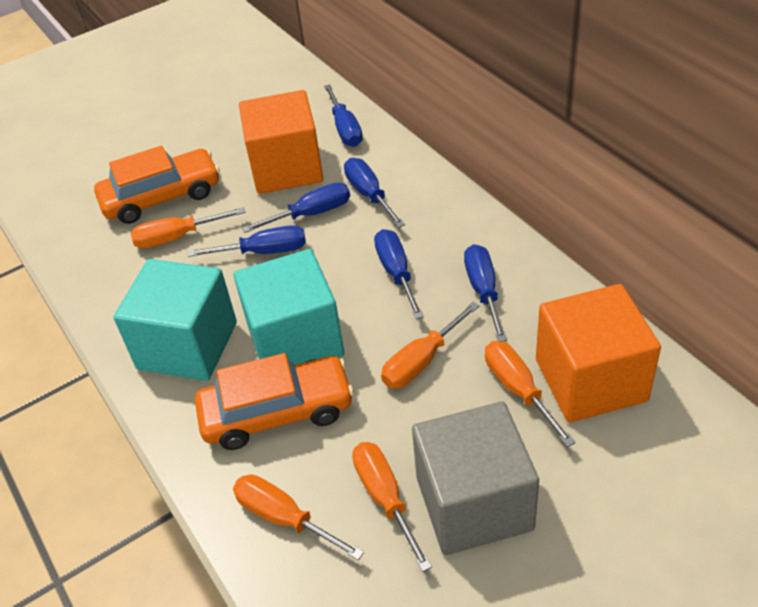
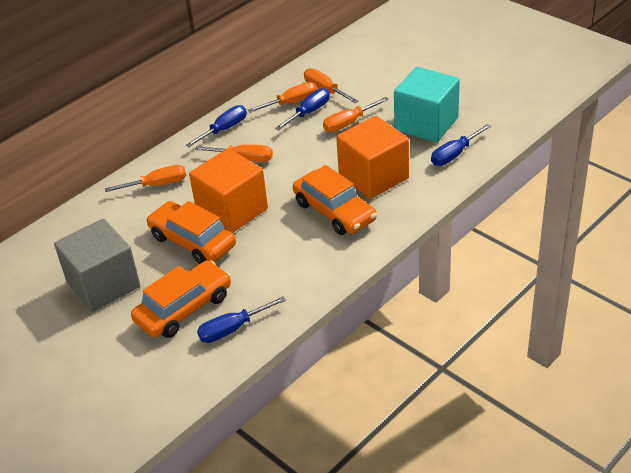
blue screwdriver: [188,225,306,257] [242,182,350,233] [324,85,363,147] [344,158,405,228] [374,229,424,319] [464,244,507,342] = 6 -> [186,105,247,147] [197,296,286,343] [275,88,330,130] [431,124,491,166] = 4
orange car: [94,146,220,224] [195,353,354,450] = 2 -> [131,260,231,338] [146,201,236,264] [293,165,377,235] = 3
turquoise cube: [114,259,237,381] [234,249,344,365] = 2 -> [394,67,460,143] = 1

